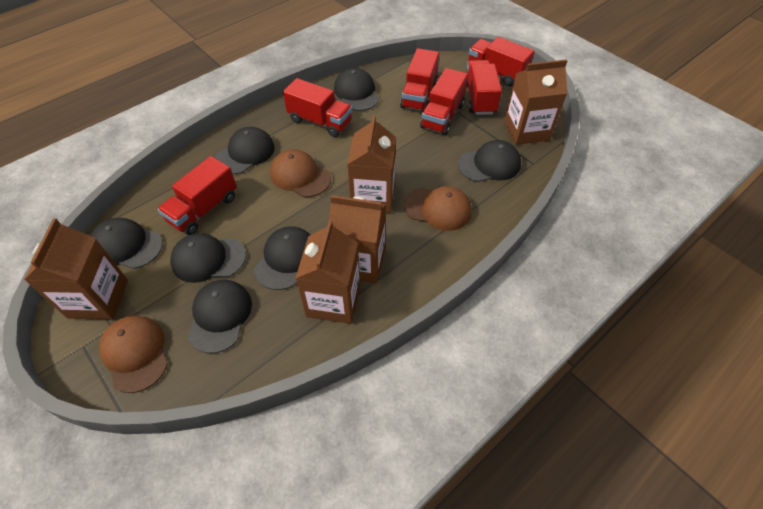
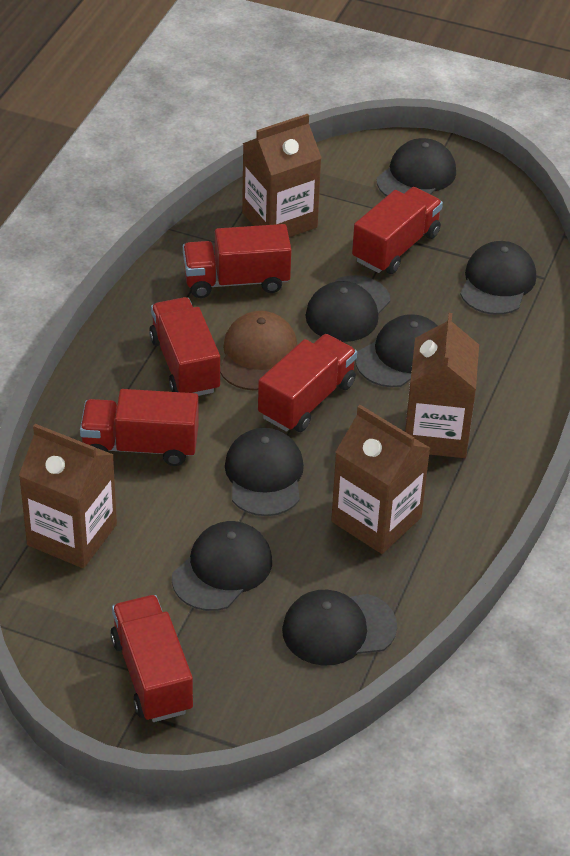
brown cap: [99,315,168,393] [270,149,331,197] [404,186,472,231] = 3 -> [220,311,297,391] = 1
brown carton: [24,218,128,320] [295,220,360,324] [329,195,386,284] [347,115,396,213] [504,59,567,145] = 5 -> [19,424,117,568] [242,114,322,237] [331,405,430,554] [405,313,479,458] = 4

